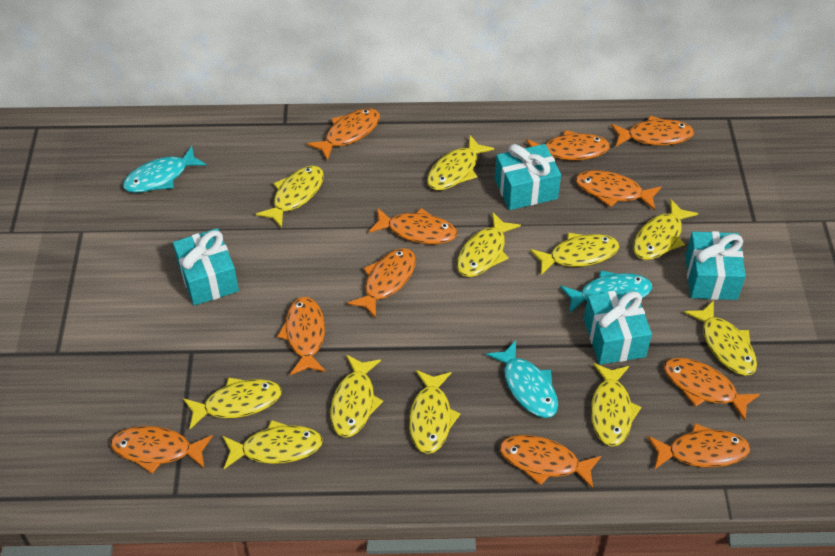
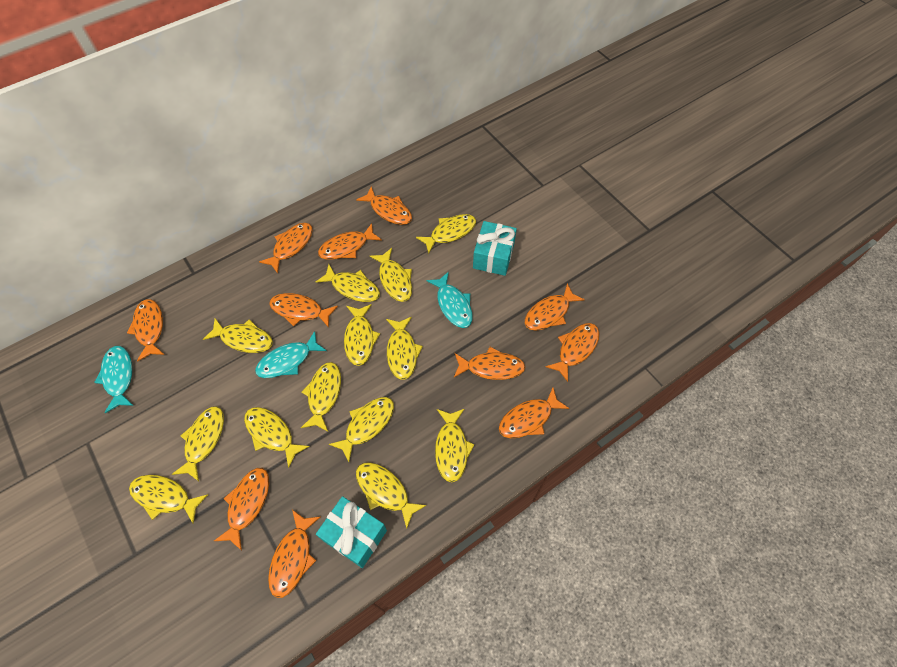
turquoise gift: [173,228,239,306] [495,144,561,210] [584,289,652,364] [685,231,746,300] = 4 -> [316,496,387,568] [473,221,517,276] = 2
yellow fish: [183,377,282,429] [223,420,323,469] [256,166,324,228] [330,355,383,437] [409,370,461,454] [427,135,494,190] [457,212,521,277] [530,233,619,275] [591,363,641,446] [633,199,698,260] [684,300,757,376] = 11 -> [129,475,208,523] [172,406,224,481] [203,318,273,353] [244,407,310,468] [301,362,341,432] [316,264,380,302] [329,397,394,462] [344,304,380,366] [356,462,427,529] [370,248,412,302] [386,317,423,380] [416,214,476,254] [435,409,475,482] = 13

